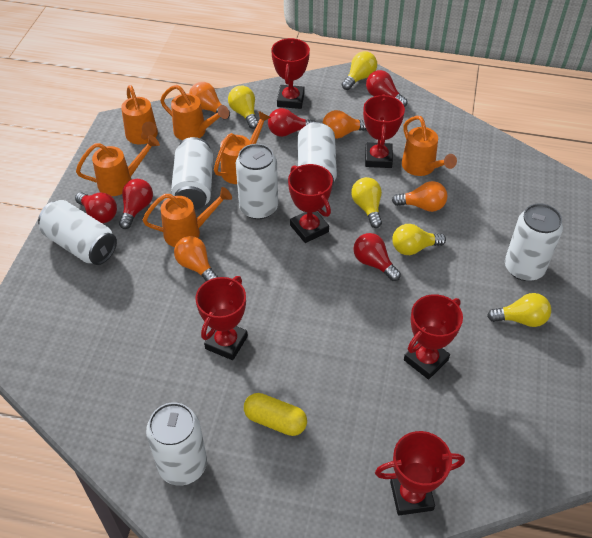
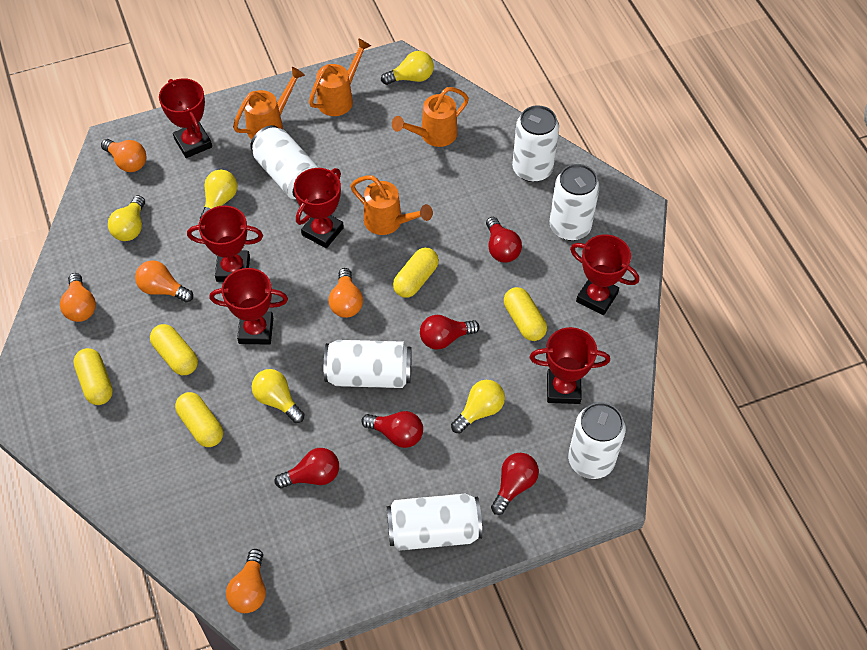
orange light bulb: [174,236,218,281] [189,82,230,119] [323,110,367,139] [392,181,447,212] = 4 -> [60,273,96,322] [101,139,146,172] [135,260,193,303] [226,549,266,613] [329,268,363,318] = 5
orange watering can: [76,135,160,196] [121,85,158,145] [143,187,232,247] [160,85,229,140] [214,111,271,184] [402,116,457,176] = 6 -> [233,67,305,139] [309,38,371,116] [350,175,433,235] [392,87,469,147] = 4
yellow capsule: [244,393,307,436] = 1 -> [73,348,113,405] [150,324,198,375] [175,392,223,447] [393,248,439,298] [504,287,547,341] = 5

